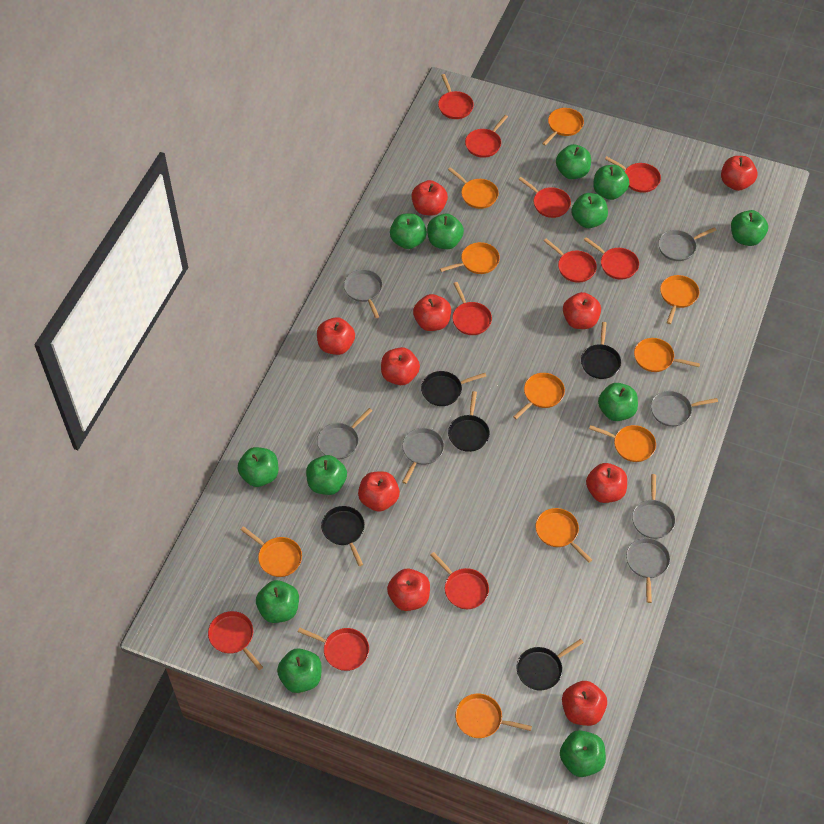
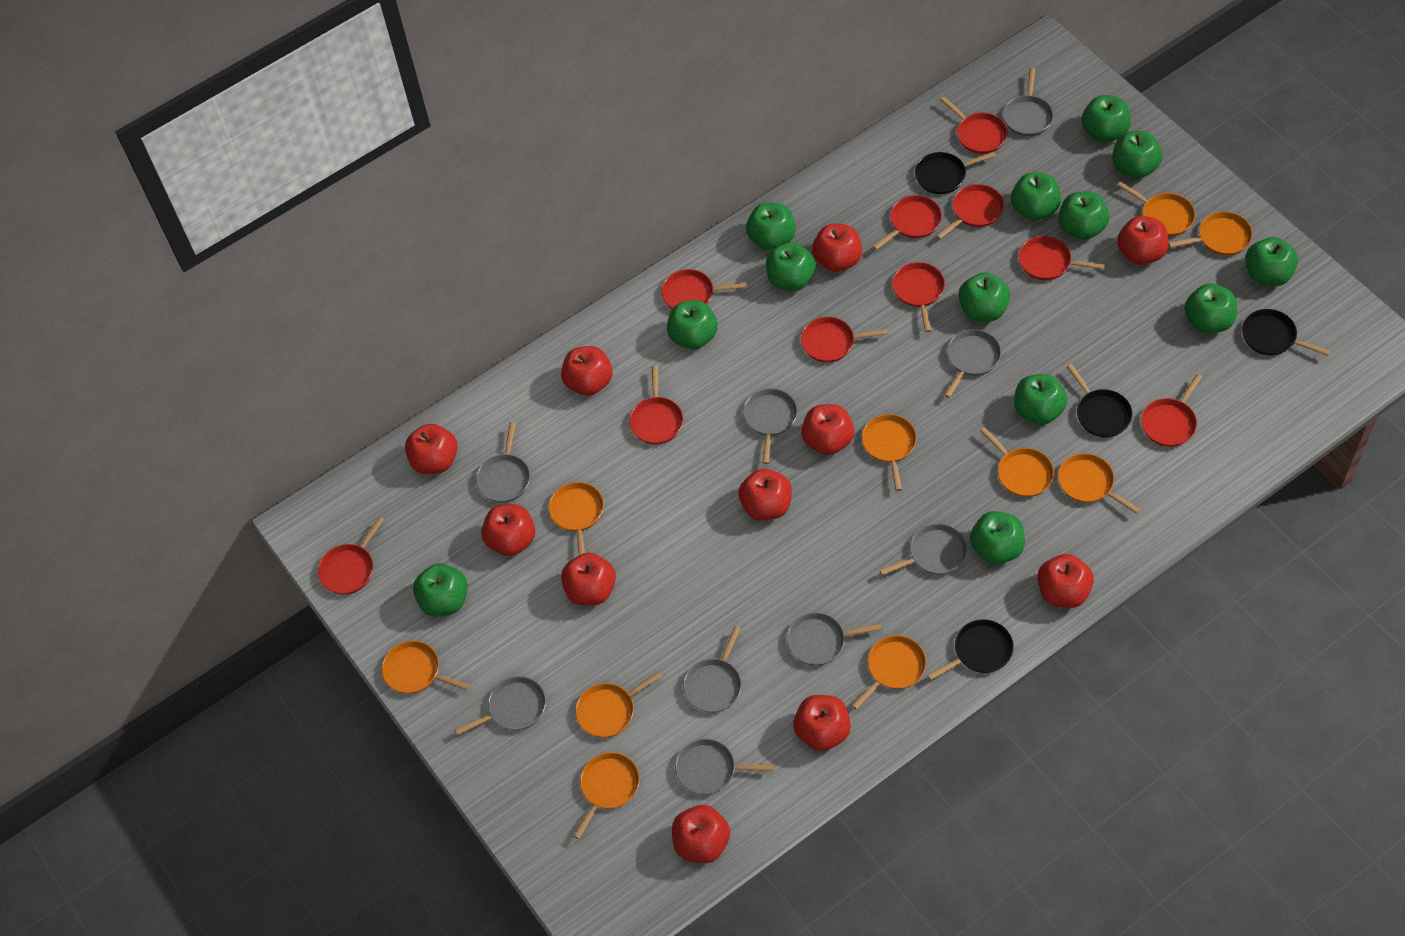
black pan: [321,506,365,566] [421,371,486,406] [448,391,490,452] [517,639,584,690] [581,322,621,379] = 5 -> [915,151,996,194] [927,619,1014,680] [1067,364,1132,437] [1242,309,1330,356] = 4
green apple: [237,447,278,487] [256,580,299,623] [277,648,322,693] [306,455,347,495] [390,213,427,249] [427,214,464,249] [556,144,591,179] [560,730,606,777] [571,193,608,228] [593,165,629,200] [598,383,638,421] [731,210,768,246] = 12 -> [413,563,468,616] [667,300,718,350] [746,202,796,251] [766,242,816,291] [959,272,1010,322] [970,511,1025,565] [1011,172,1061,221] [1014,374,1067,425] [1058,191,1109,240] [1081,95,1131,143] [1112,131,1162,179] [1184,284,1237,334] [1245,237,1298,287] = 13
grey pan: [317,408,372,460] [344,269,383,318] [402,428,444,484] [626,538,670,603] [632,474,676,539] [651,391,718,427] [658,227,716,261] = 7 -> [455,676,546,735] [476,422,530,503] [675,739,773,795] [683,626,742,713] [743,388,797,464] [787,612,882,666] [879,524,967,575] [945,329,1001,398] [1003,68,1054,136] = 9
red apple: [317,317,355,355] [358,471,400,512] [381,347,420,385] [387,569,430,611] [411,180,448,216] [413,294,451,331] [562,681,607,726] [563,292,601,329] [586,463,627,503] [721,156,757,191] = 10 -> [405,424,458,474] [481,504,535,556] [561,346,613,396] [561,552,616,606] [672,805,730,863] [738,469,792,521] [793,695,851,751] [801,404,854,455] [812,224,862,272] [1037,554,1094,608] [1117,216,1169,265] = 11

